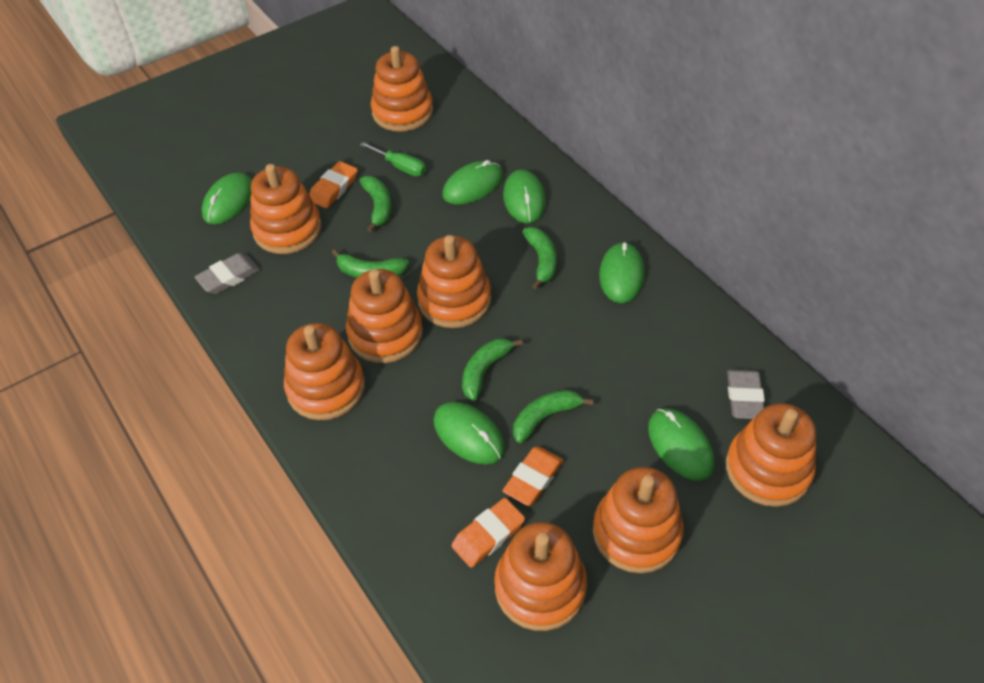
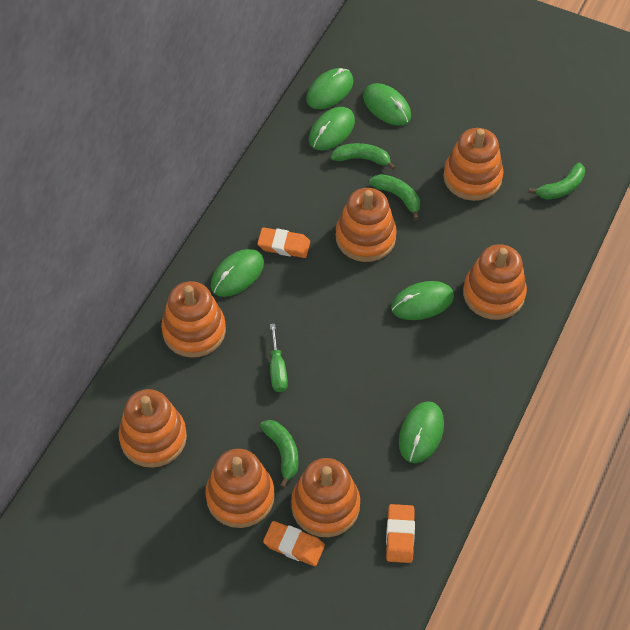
green banana: [332,249,409,278] [360,176,391,232] [462,338,523,401] [513,390,594,443] [523,227,557,289] = 5 -> [260,420,298,488] [331,143,395,170] [369,174,420,220] [528,163,585,200] = 4
grey eraser: [195,253,260,294] [727,370,765,419] = 2 -> none = 0
orange stacking toy: [250,164,322,254] [284,323,365,420] [346,269,423,363] [371,46,433,132] [417,235,491,328] [494,522,587,631] [593,467,684,573] [726,403,816,507] = 8 -> [118,389,187,468] [161,281,226,358] [205,449,275,528] [291,458,360,537] [336,188,397,262] [443,128,503,201] [463,244,527,320] = 7

